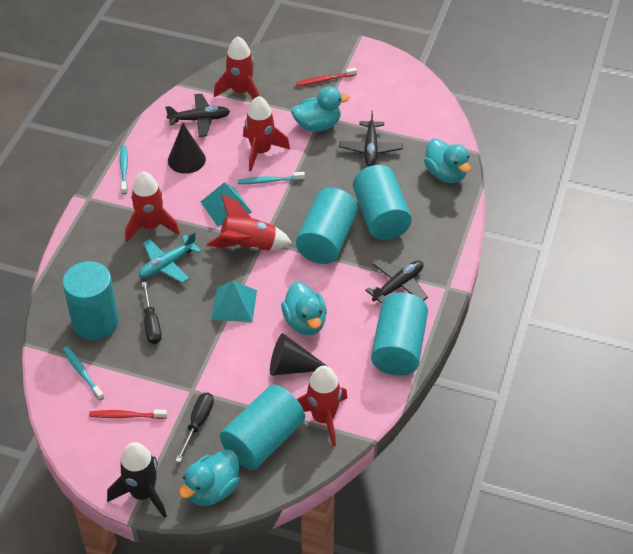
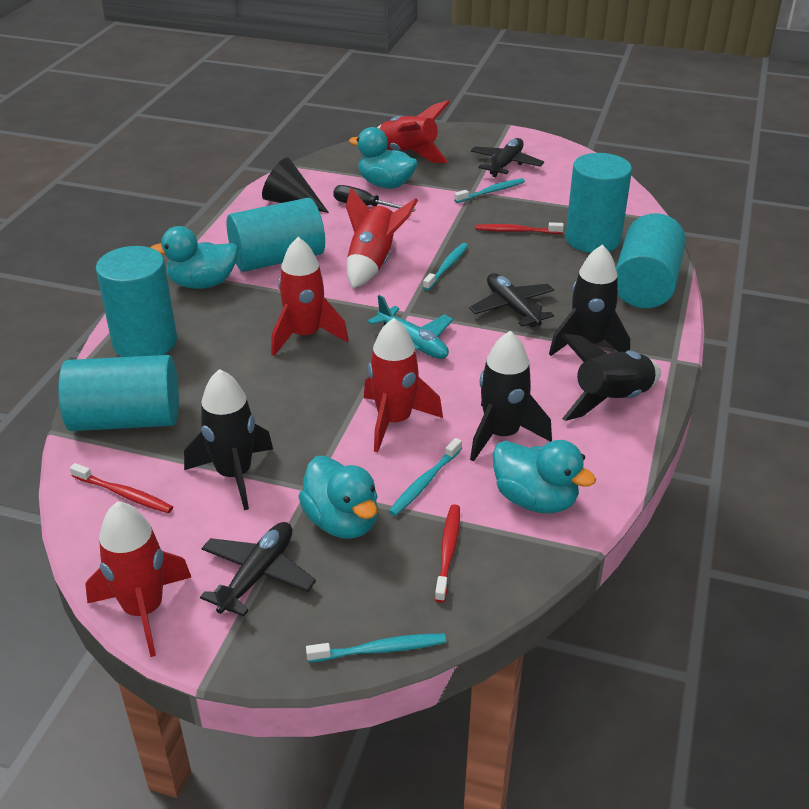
black cone: [168,123,206,174] [270,333,327,376] = 2 -> [262,158,329,213] = 1
black rocket: [107,442,167,518] = 1 -> [184,369,273,510] [470,331,552,462] [549,245,630,356] [560,333,661,421] = 4
black screwdriver: [142,282,162,344] [176,392,214,462] = 2 -> [333,185,416,212] = 1
red toothbrush: [89,410,167,419] [296,68,357,86] = 2 -> [70,463,173,513] [435,504,460,603] [476,222,564,234] = 3
turquoise pyramid: [201,182,252,226] [211,281,257,322] = 2 -> none = 0
turquoise toothbrush: [63,347,104,400] [120,145,128,194] [238,172,305,184] = 3 -> [306,633,446,662] [388,438,462,516] [423,243,468,290] [454,178,525,203] = 4

